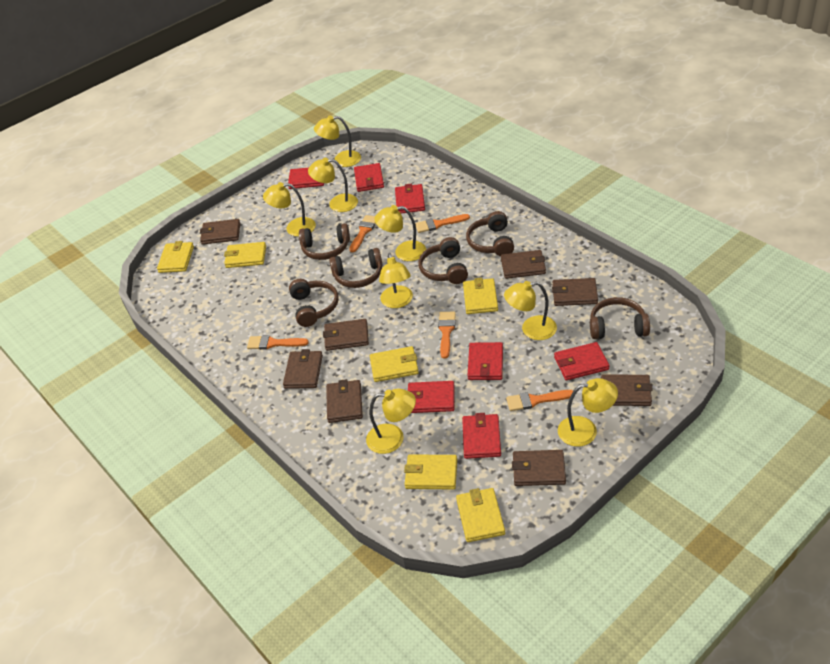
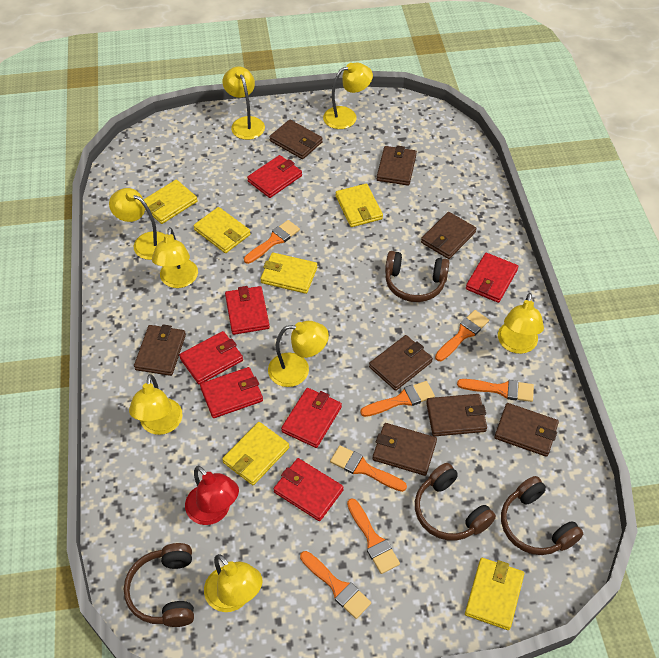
brown headphones: [289,279,339,327] [299,223,350,260] [329,248,383,288] [418,237,468,284] [466,211,514,256] [590,297,650,339] = 6 -> [124,543,194,627] [385,251,450,302] [415,463,496,541] [501,476,583,555] = 4
orange brush: [247,335,309,350] [349,215,376,252] [415,214,470,233] [438,312,456,359] [506,390,573,411] = 5 -> [244,220,300,264] [300,551,371,619] [330,445,407,492] [347,498,400,574] [360,381,435,417] [435,310,489,361] [457,379,534,402] = 7
red lamp: none = 0 -> [185,466,239,525] = 1

